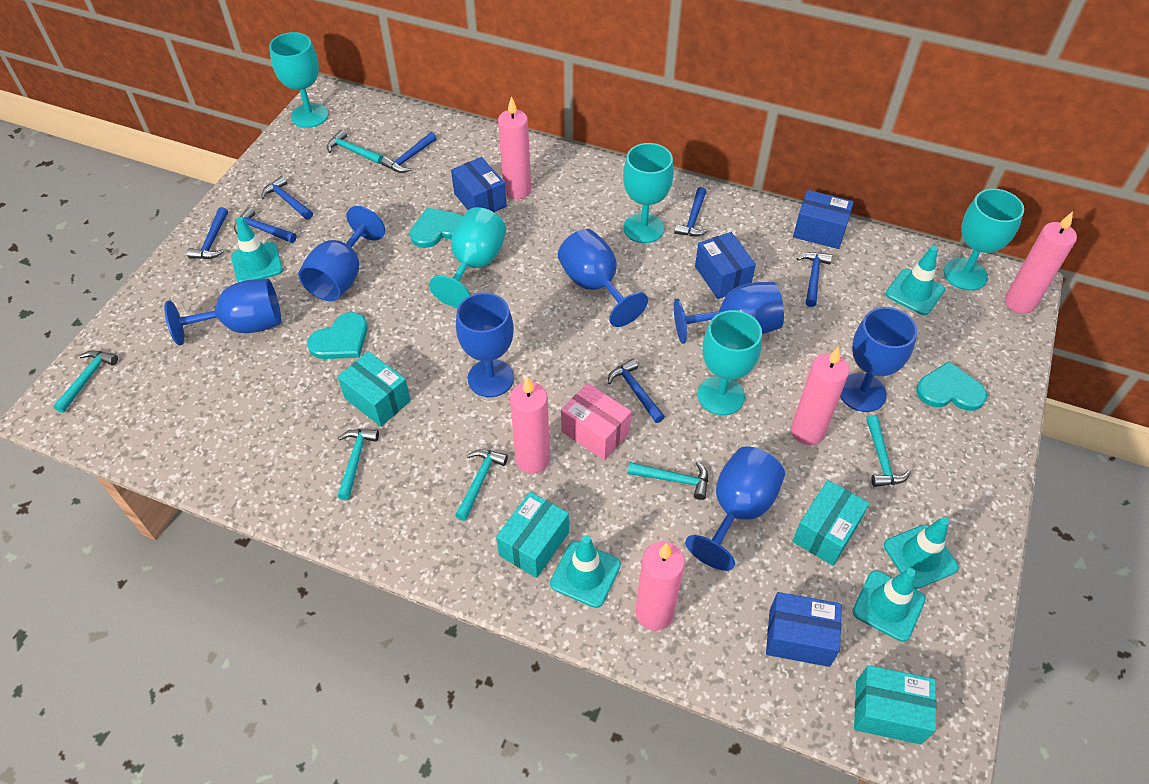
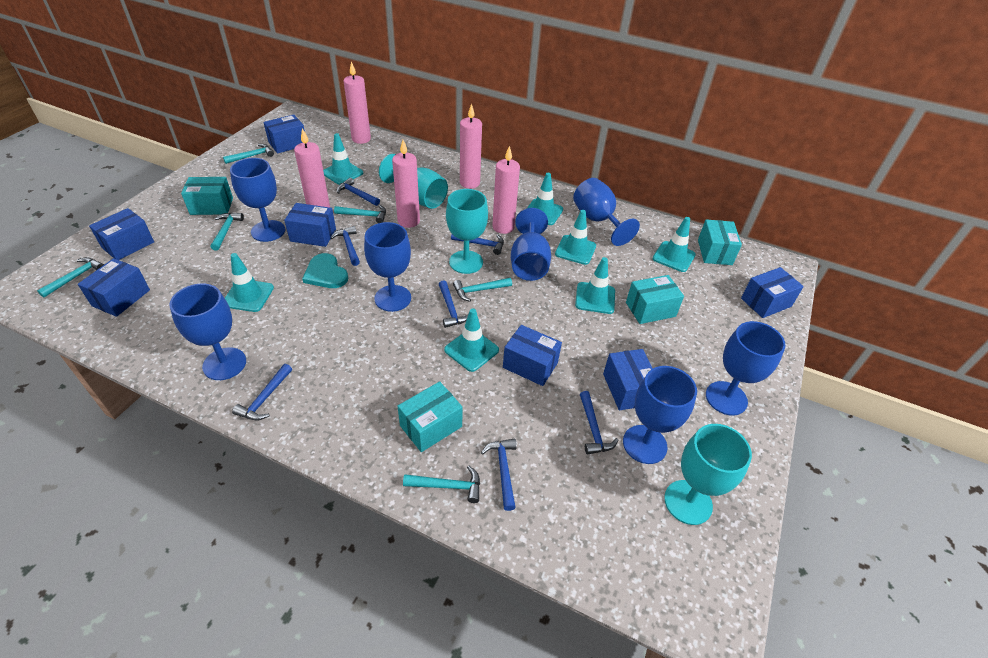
blue box: [451,157,507,212] [695,232,756,299] [766,592,842,667] [793,190,854,249] = 4 -> [78,258,150,317] [89,208,154,260] [263,114,305,153] [284,203,336,247] [503,325,562,386] [603,349,653,410] [741,267,804,318] = 7
pink box: [561,383,632,460] = 1 -> none = 0
turquoise goblet: [269,32,329,128] [429,207,506,307] [623,143,674,243] [698,310,762,415] [944,189,1024,291] = 5 -> [379,154,448,209] [446,189,488,274] [664,424,752,525] = 3
turquoise heart: [307,312,368,359] [410,207,463,248] [916,361,987,411] = 3 -> [302,253,348,288] = 1
turquoise traffic cone: [231,217,283,282] [550,535,621,608] [853,568,925,642] [884,517,959,589] [885,246,945,315] = 5 -> [225,253,274,312] [323,133,363,185] [444,309,499,372] [527,173,563,225] [555,210,596,265] [575,257,615,314] [653,217,696,272] = 7

